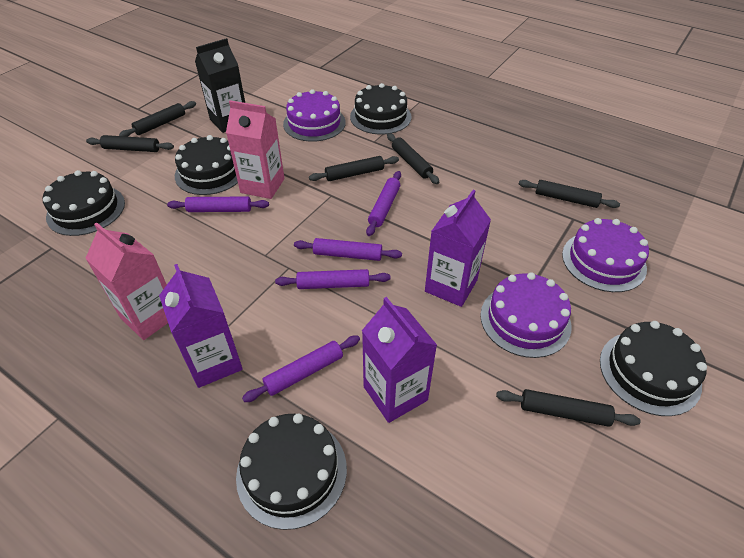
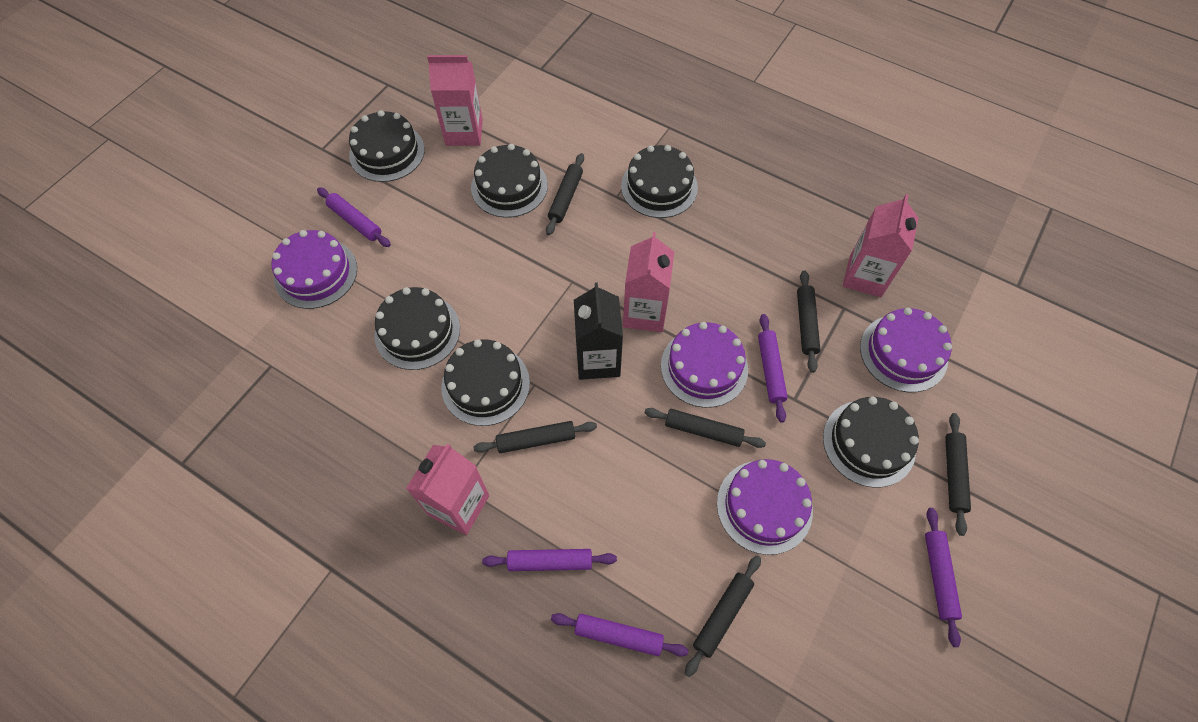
black cake: [43,170,125,236] [175,135,238,195] [236,414,347,530] [350,83,412,134] [600,321,707,416] = 5 -> [349,110,425,182] [374,287,460,370] [441,339,530,426] [471,144,548,218] [621,145,698,218] [823,397,919,488] = 6
pink carton: [85,222,168,340] [226,100,285,199] = 2 -> [406,444,489,535] [427,55,483,146] [623,232,674,332] [843,194,918,297] = 4
purple cake: [283,89,346,142] [480,272,572,358] [562,218,649,292] = 3 -> [272,230,357,309] [661,322,748,408] [717,459,813,555] [860,308,952,392] = 4
purple carton: [159,264,243,388] [362,297,437,423] [425,190,491,307] = 3 -> none = 0

